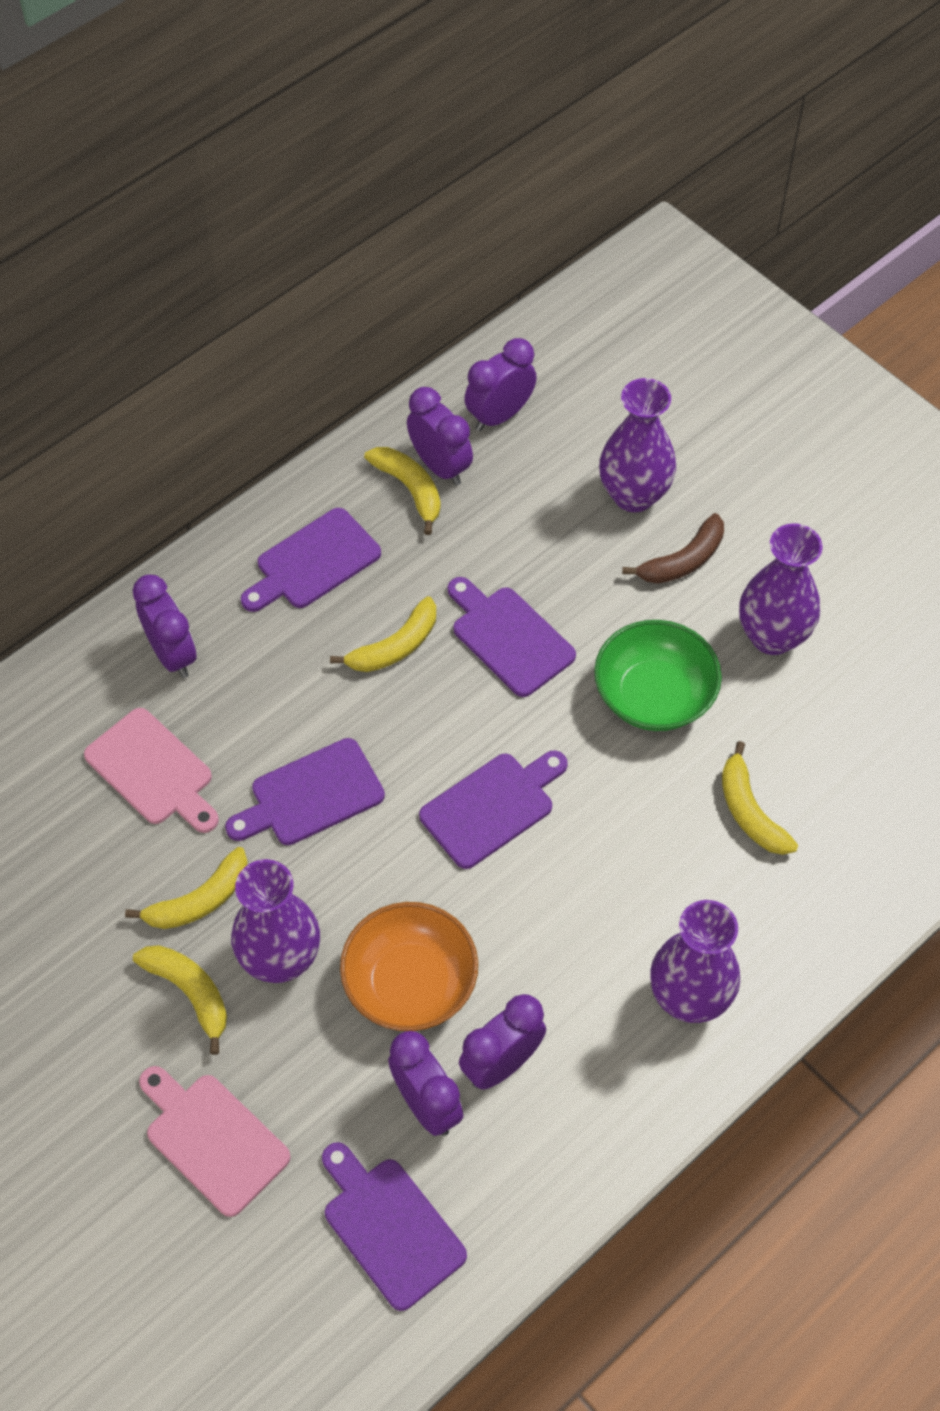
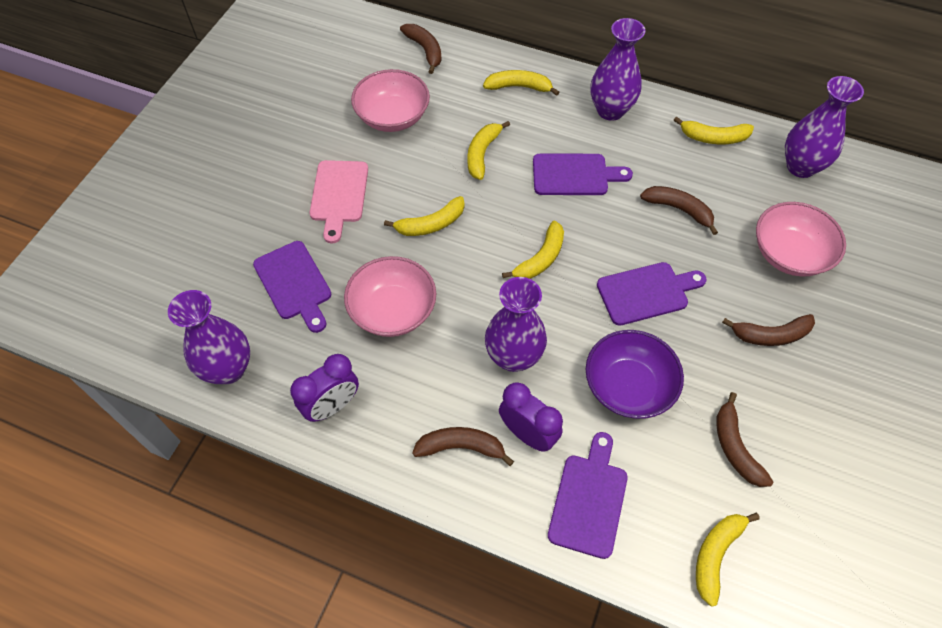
brown banana: [622,513,724,584] = 1 -> [400,24,442,74] [412,427,514,466] [640,186,718,235] [716,392,773,487] [722,314,815,346] = 5
green bowl: [594,620,722,731] = 1 -> none = 0
orange bowl: [340,902,478,1031] = 1 -> none = 0
pink bowl: none = 0 -> [344,256,436,337] [351,69,430,132] [756,202,846,277] = 3
pink cutting board: [84,708,219,833] [139,1066,291,1217] = 2 -> [310,160,368,243] = 1
purple bowl: none = 0 -> [586,330,684,419] = 1
purple clock: [132,575,196,678] [388,1031,463,1136] [407,387,473,486] [459,994,546,1090] [464,338,537,431] = 5 -> [290,354,359,422] [499,382,563,452] = 2
purple cutting board: [225,738,385,845] [241,508,381,612] [322,1142,467,1311] [419,751,568,869] [448,577,576,697] = 5 -> [253,241,331,333] [533,154,633,195] [548,432,628,559] [597,262,707,326] = 4
yellow banana: [125,847,248,929] [133,945,227,1055] [330,596,436,672] [364,447,441,535] [722,741,798,855] = 5 -> [384,196,465,236] [467,121,510,180] [483,70,559,96] [502,220,564,279] [674,116,754,144] [696,513,760,607] = 6

